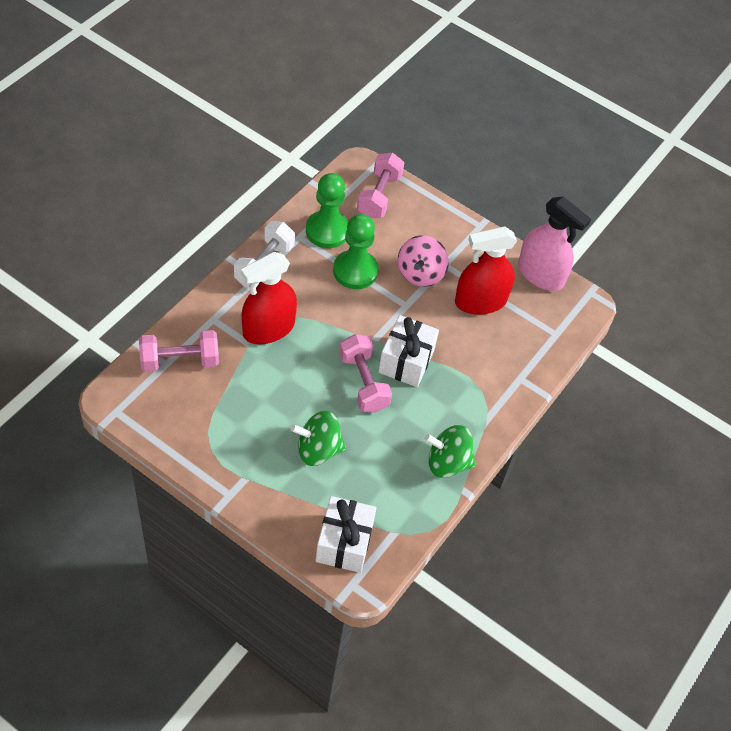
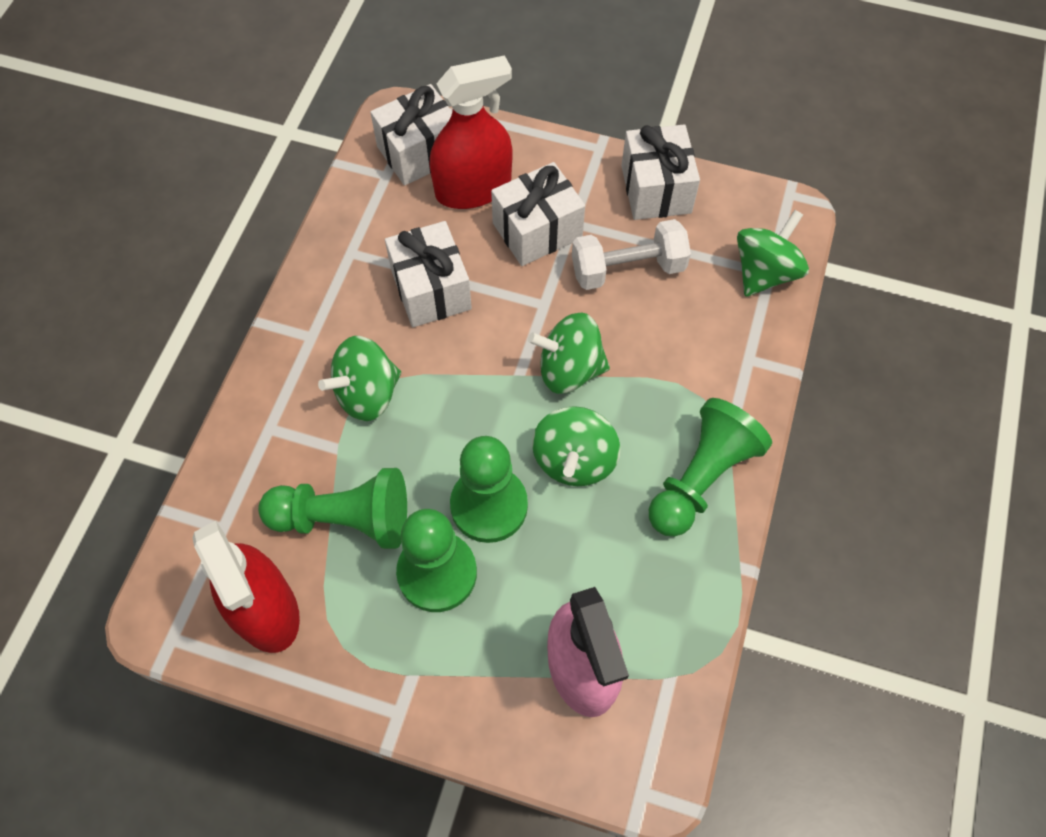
green pawn: [306,173,348,248] [333,214,379,289] = 2 -> [258,468,407,549] [396,509,477,612] [450,436,528,543] [649,398,772,537] = 4
green spinning top: [291,411,346,466] [424,425,476,478] = 2 -> [318,336,401,421] [528,312,610,394] [532,406,620,486] [737,210,809,297] = 4
pink dumbbell: [139,330,219,372] [339,334,392,413] [357,153,405,218] = 3 -> none = 0
pink spinning top: [398,236,449,287] = 1 -> none = 0
white gift: [315,496,376,573] [378,315,439,387] = 2 -> [370,84,452,186] [385,221,472,327] [491,162,585,266] [621,124,700,220] = 4

